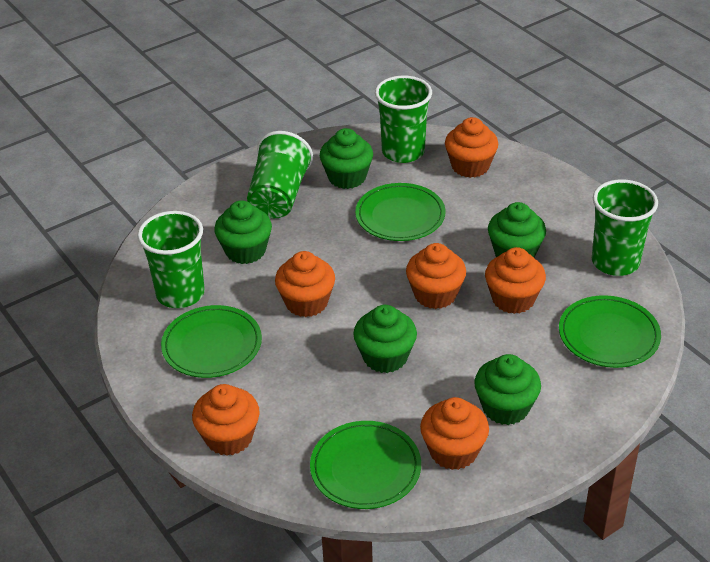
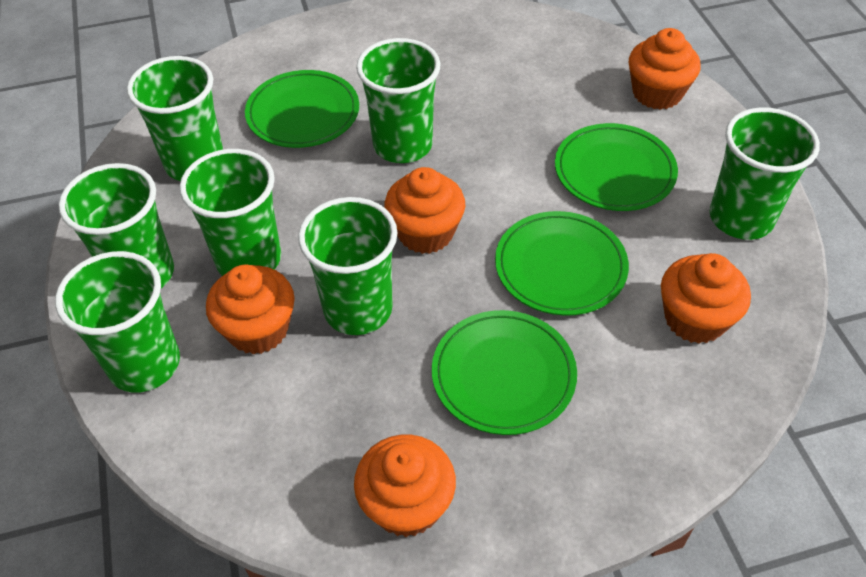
green cup: [137,211,205,308] [247,131,313,218] [375,76,432,163] [592,180,658,276] = 4 -> [55,251,180,393] [59,163,174,288] [127,56,223,181] [180,149,281,276] [298,197,397,335] [356,38,441,163] [710,107,820,240] = 7
green cupcake: [214,200,272,264] [320,128,373,189] [353,305,417,373] [474,354,541,425] [488,202,546,257] = 5 -> none = 0
orange cupcake: [192,384,260,456] [275,251,335,317] [406,243,466,309] [420,397,489,470] [445,117,498,178] [485,247,546,314] = 6 -> [206,265,295,354] [354,435,456,537] [384,167,465,254] [629,28,701,110] [661,253,751,344] = 5

